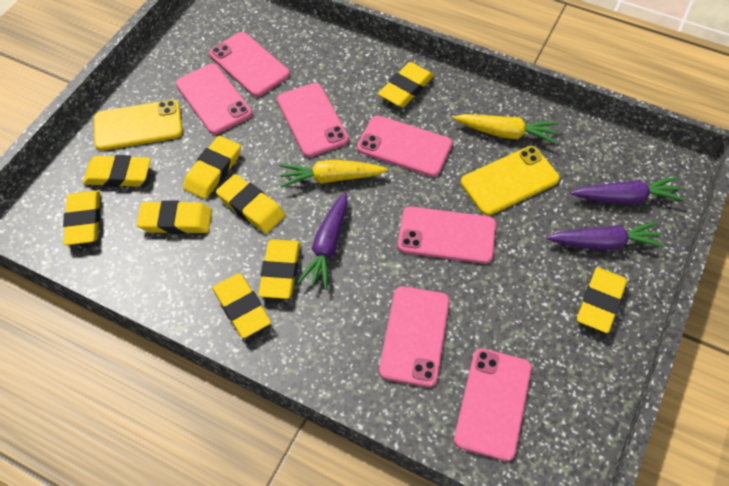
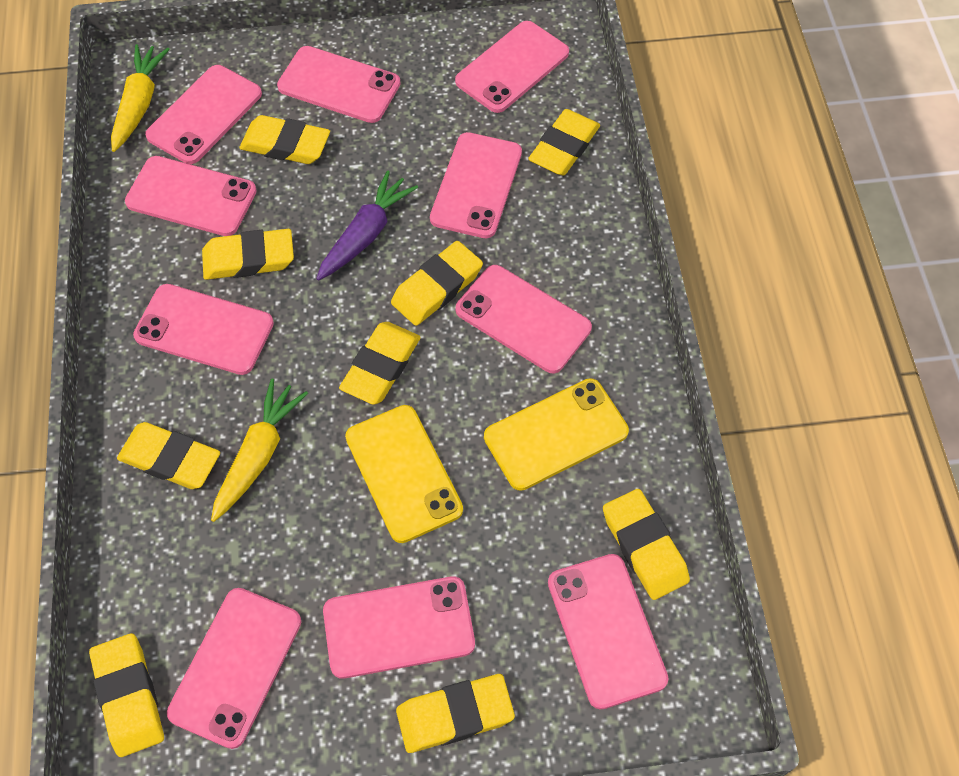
pink phone: [176,64,252,134] [209,32,290,97] [277,83,349,157] [357,115,452,177] [379,286,450,387] [398,206,496,264] [454,348,532,461] = 7 -> [125,156,257,236] [133,284,274,375] [145,65,262,164] [167,588,301,749] [277,46,401,123] [323,576,475,679] [430,132,522,238] [455,21,569,113] [456,265,592,373] [548,554,668,710] = 10
purple carrot: [297,192,348,290] [547,221,665,250] [571,177,685,204] = 3 -> [316,170,418,280] = 1

